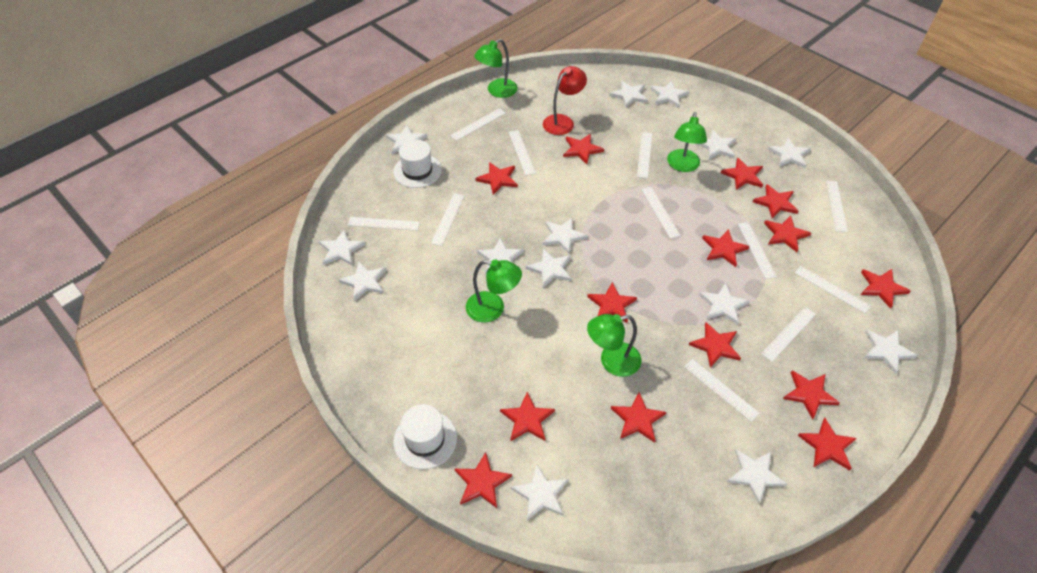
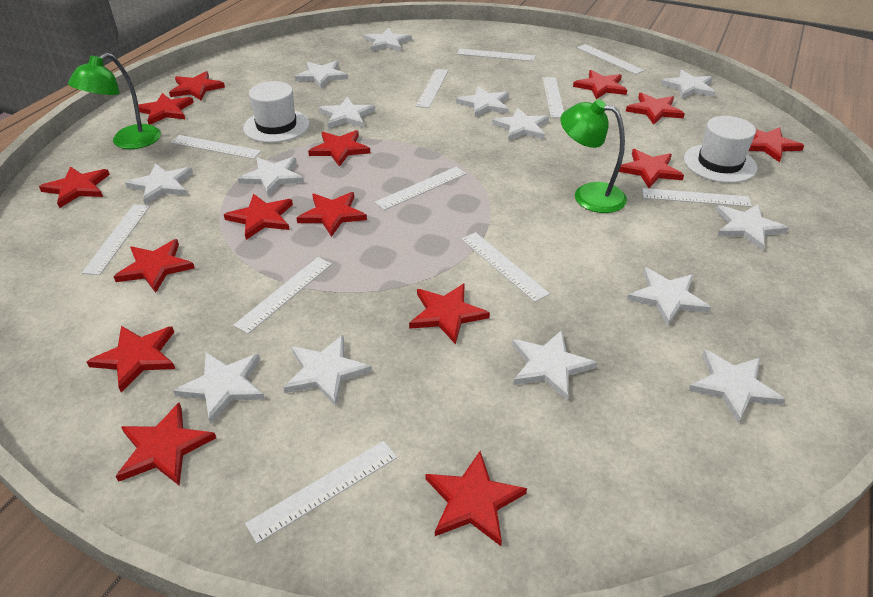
green lamp: [466,259,522,323] [474,39,518,98] [587,314,641,377] [667,112,707,172] = 4 -> [68,53,161,149] [560,99,627,213] = 2
red lamp: [543,66,587,135] = 1 -> none = 0
red star: [454,452,512,508] [475,162,518,195] [500,392,555,441] [563,134,604,164] [587,282,637,323] [611,392,666,443] [689,322,741,368] [702,229,750,267] [721,158,763,190] [753,184,798,219] [764,216,811,252] [783,370,840,419] [798,418,857,470] [861,269,911,309] = 14 -> [39,166,110,208] [87,326,175,392] [114,239,195,293] [116,403,216,485] [138,93,194,125] [169,71,225,101] [224,194,293,240] [297,192,367,237] [308,130,370,167] [409,283,490,345] [425,451,527,546] [573,70,627,99] [619,149,684,188] [626,93,685,125] [749,127,804,162] = 15

